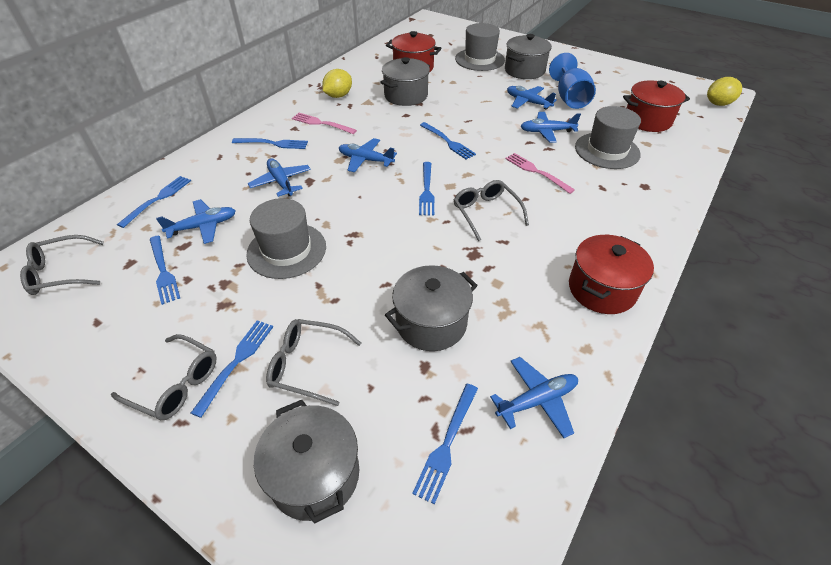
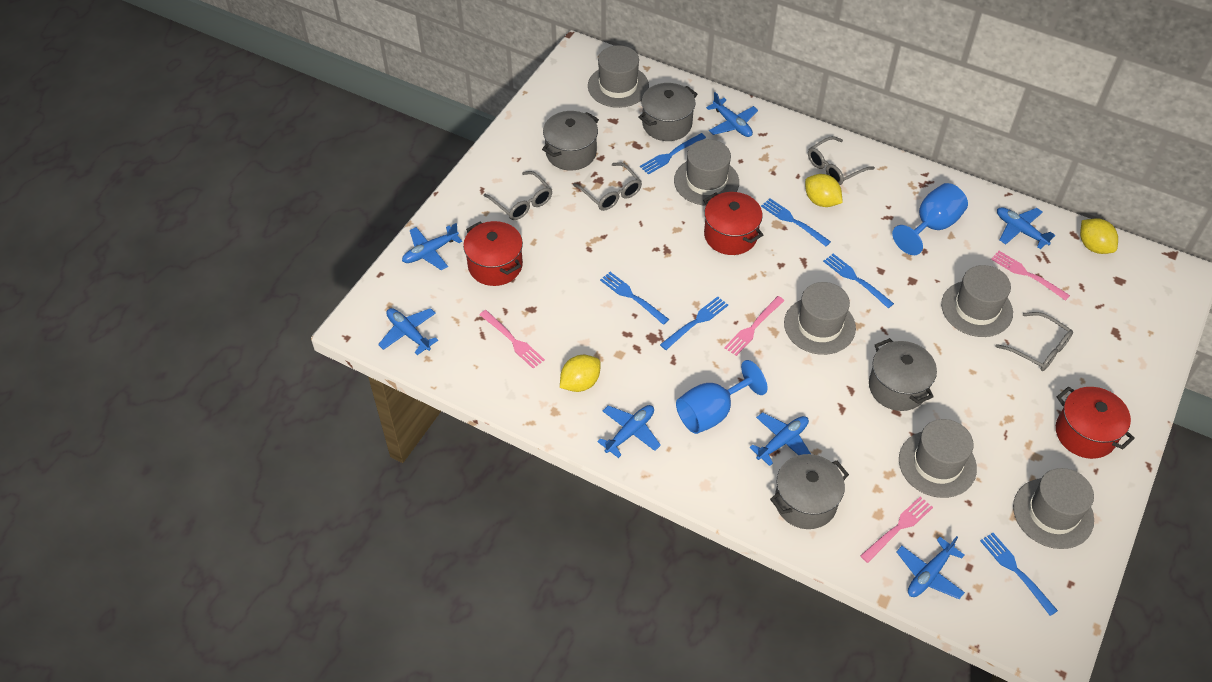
blue fork: [117,176,191,228] [150,236,180,305] [191,320,273,418] [232,138,308,149] [412,384,478,505] [419,162,434,215] [420,122,476,160] = 7 -> [600,272,669,325] [640,133,706,175] [660,296,728,350] [761,198,831,246] [823,254,894,308] [980,533,1058,616] = 6
blue goblet: [549,53,596,109] = 1 -> [676,360,767,434] [892,183,968,255] = 2
blue plane: [156,199,236,244] [248,158,311,197] [339,138,397,172] [490,357,578,438] [507,86,557,110] [521,112,581,143] = 6 -> [378,308,438,355] [402,223,462,270] [597,405,661,458] [706,92,758,137] [749,412,811,466] [896,536,965,599] [997,207,1055,249] = 7
grey hat: [246,198,326,279] [455,23,505,71] [575,106,641,169] = 3 -> [588,45,649,108] [674,139,739,206] [784,282,856,355] [899,419,977,498] [941,265,1013,337] [1013,468,1094,549] = 6
pink fork: [292,113,357,134] [505,153,575,194] = 2 -> [479,310,545,369] [724,296,785,356] [860,497,933,563] [991,251,1070,301] = 4
yellow lemon: [322,69,352,98] [707,77,742,106] = 2 -> [560,355,601,392] [805,174,843,207] [1080,218,1118,254] = 3

